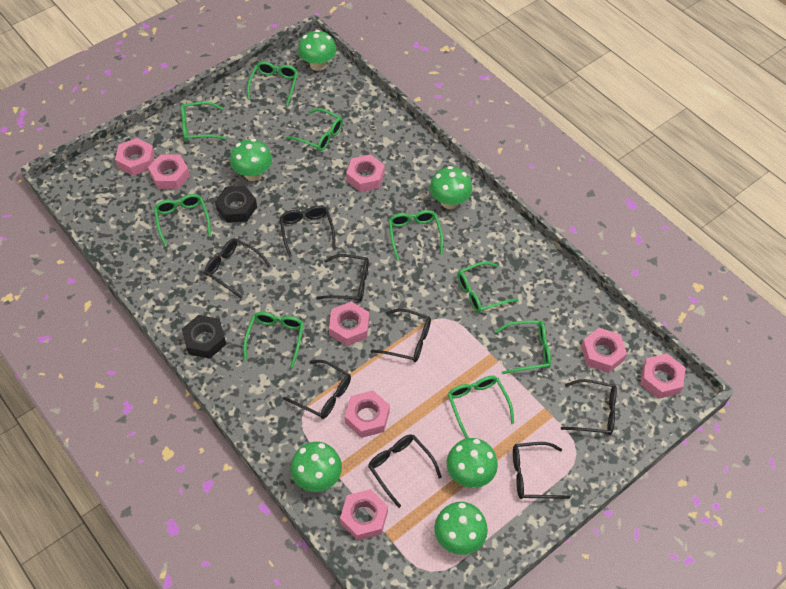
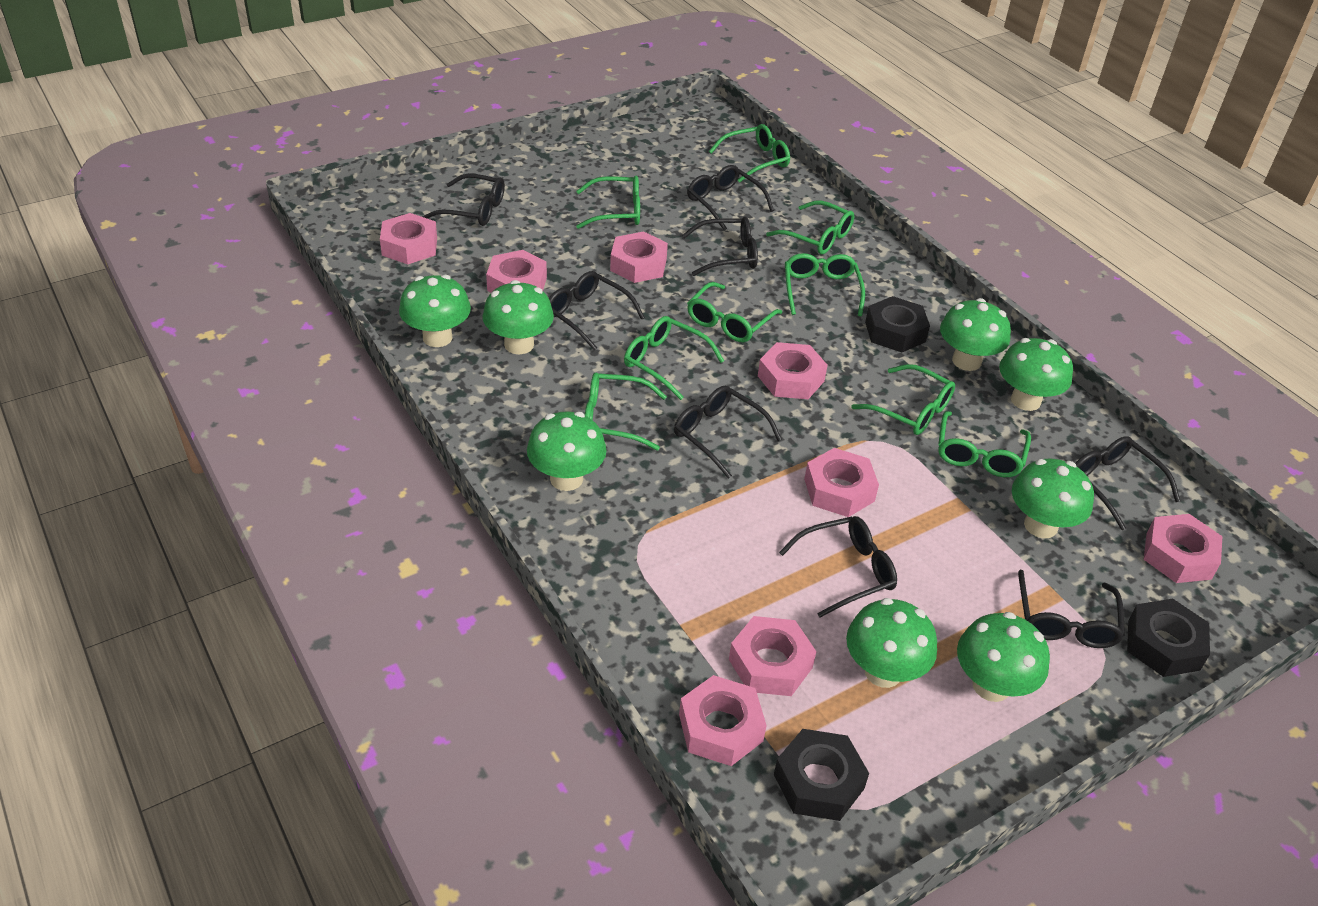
black nut: [182,315,226,359] [215,186,257,223] = 2 -> [774,729,869,821] [865,296,930,352] [1127,599,1210,677] = 3
green mushroom: [230,139,272,181] [290,442,342,492] [298,30,336,71] [430,166,472,209] [434,502,488,555] [446,438,498,488] = 6 -> [399,275,471,347] [482,280,554,354] [527,411,606,491] [846,598,937,688] [940,298,1011,371] [957,612,1050,702] [999,338,1073,411] [1012,458,1094,538] = 8

